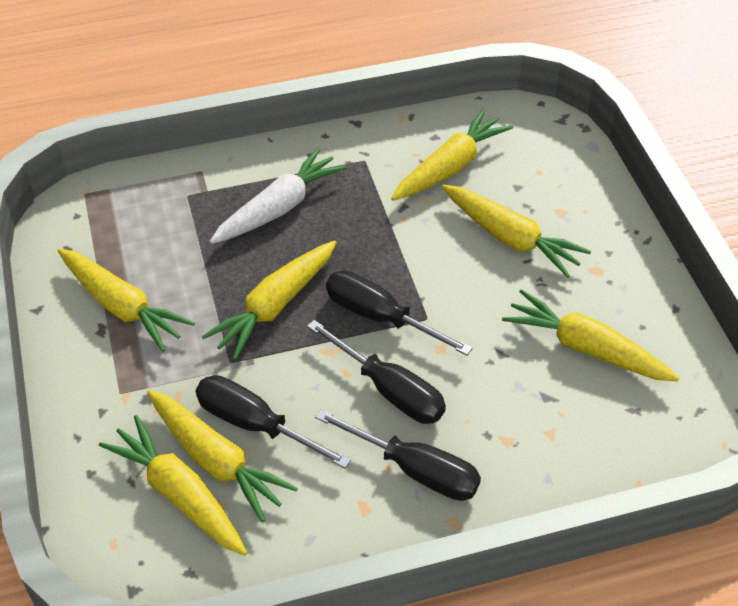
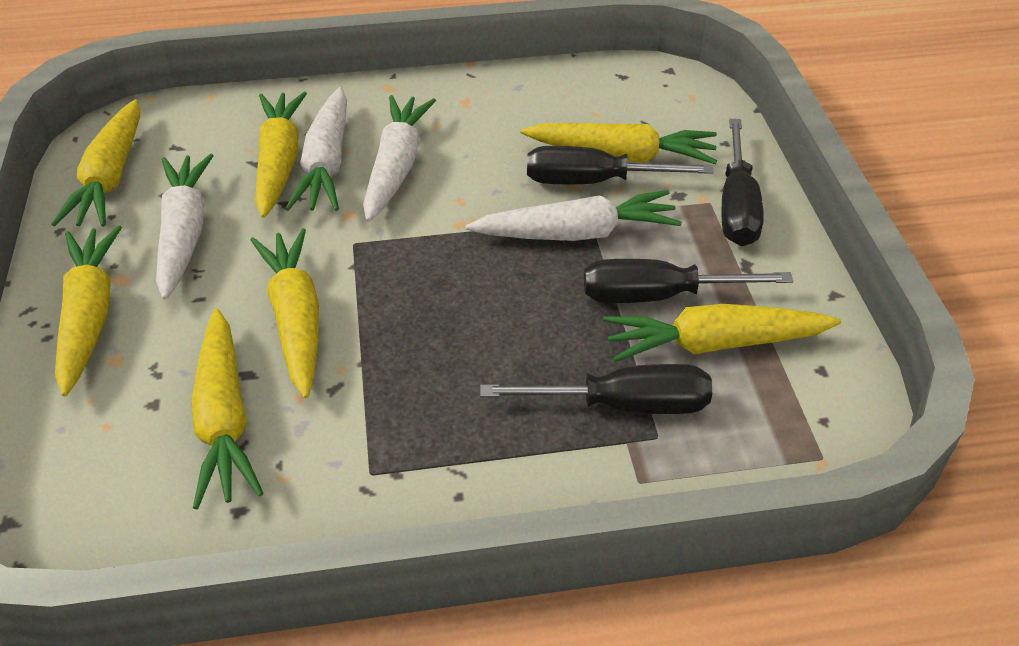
white carrot: [210,147,347,244] = 1 -> [156,153,214,300] [285,87,347,211] [363,95,436,222] [466,190,682,241] = 4

